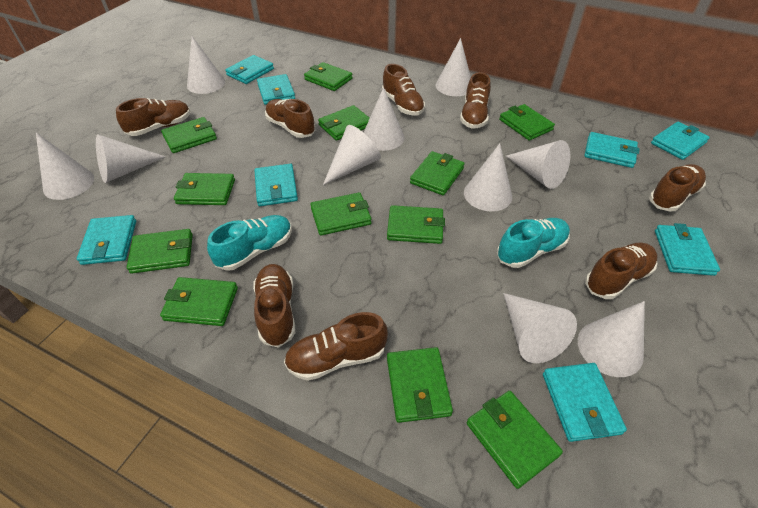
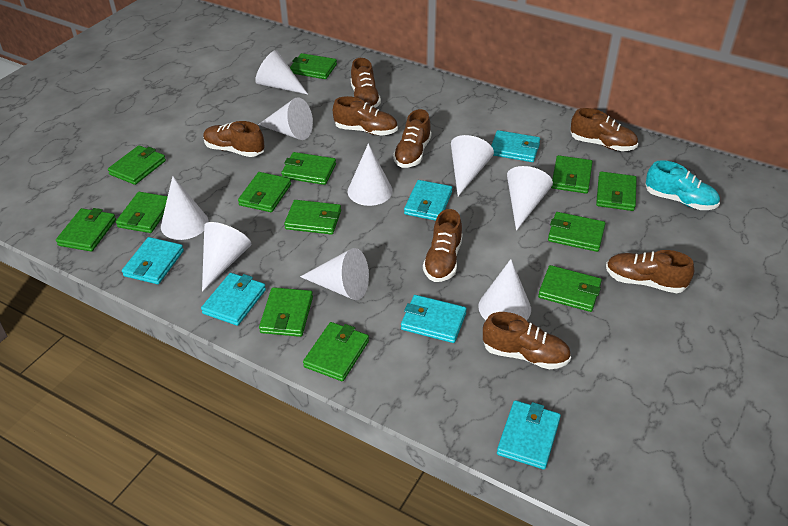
green wallet: [127,229,193,274] [160,277,238,326] [161,117,217,153] [174,173,235,205] [304,62,353,91] [310,192,372,236] [318,105,370,141] [387,205,445,244] [387,347,453,423] [410,151,465,196] [467,391,563,489] [499,104,555,141] = 12 -> [56,208,116,252] [108,145,166,185] [116,192,168,233] [238,172,291,212] [259,287,313,337] [281,152,336,185] [284,200,341,235] [290,53,337,79] [303,322,369,381] [538,265,602,312] [548,212,606,252] [551,155,592,194] [596,171,637,211] = 13
turquoise shoe: [207,215,292,271] [497,218,570,268] = 2 -> [645,160,720,210] = 1
turquoise wallet: [77,215,136,265] [225,55,274,84] [254,164,298,206] [257,74,295,105] [543,363,627,442] [584,132,640,168] [651,122,710,160] [655,223,720,276] = 8 -> [122,237,184,284] [201,273,266,326] [401,295,467,343] [404,180,452,221] [491,130,540,162] [497,400,561,469] = 6
white cone: [36,133,94,200] [96,134,166,183] [187,36,225,94] [323,125,381,185] [363,87,404,151] [436,38,471,96] [464,143,512,211] [503,293,577,363] [506,140,570,189] [578,301,645,377] = 10 -> [161,176,208,240] [202,222,251,292] [255,50,308,94] [258,97,313,140] [300,248,369,300] [347,143,393,206] [451,135,494,196] [478,259,531,320] [507,166,553,231] = 9

